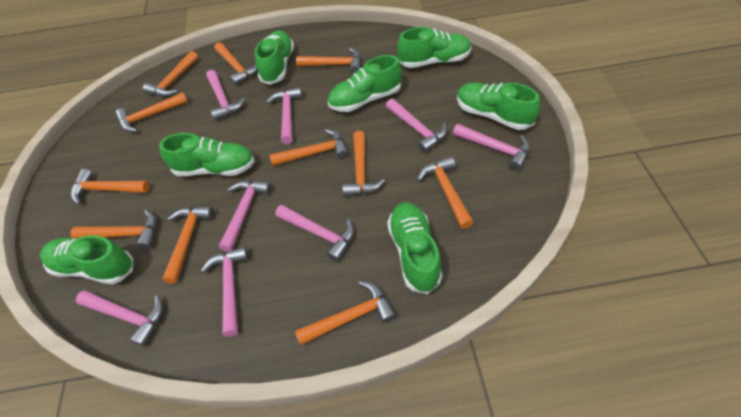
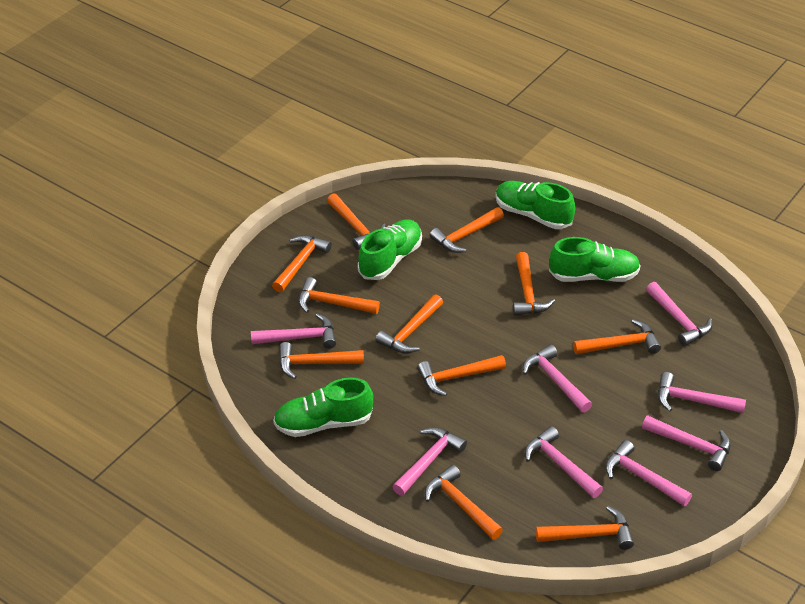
green shoe: [40,235,133,284] [159,133,255,176] [255,30,294,85] [328,55,402,112] [387,202,442,294] [397,27,472,68] [457,83,540,130] = 7 -> [273,378,373,437] [358,219,422,280] [496,181,576,229] [549,237,641,282] = 4

